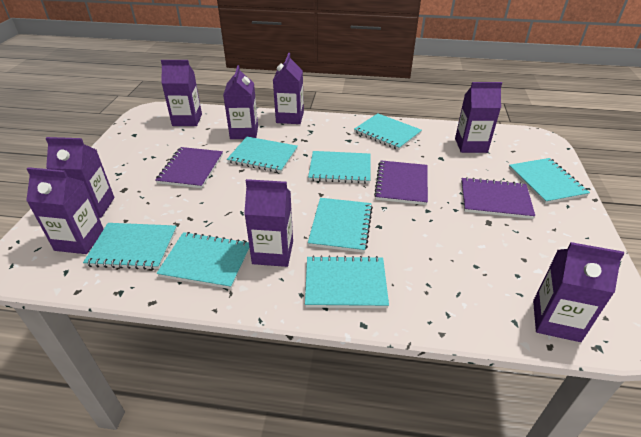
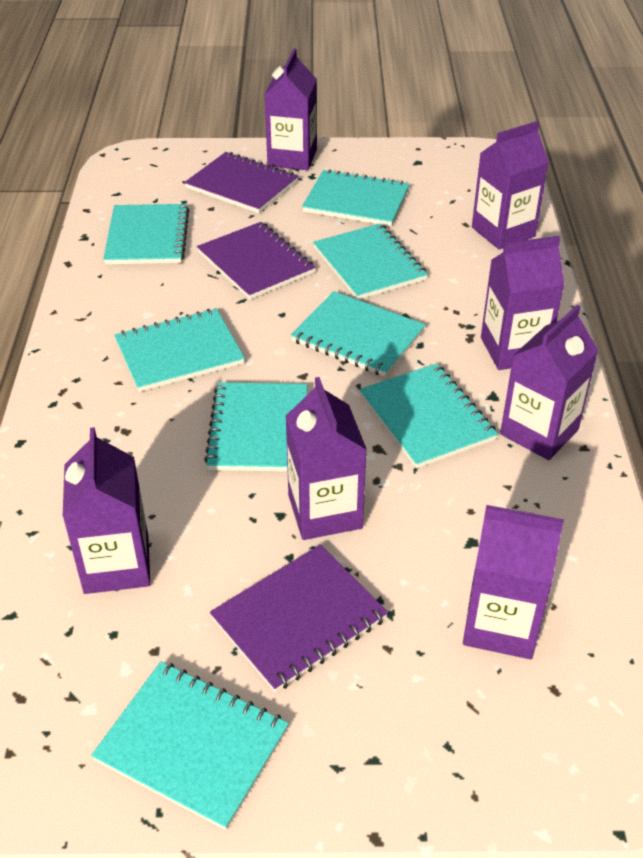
purple carton: [26,167,104,254] [45,137,114,218] [161,60,202,126] [223,65,258,139] [244,179,293,267] [273,53,304,124] [455,82,502,153] [533,242,624,342] = 8 -> [63,427,150,594] [265,48,317,170] [286,377,367,540] [463,505,564,659] [472,121,549,250] [481,236,564,370] [500,305,598,460] = 7

